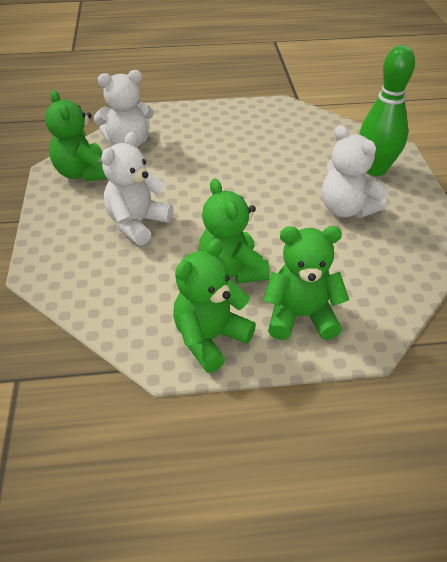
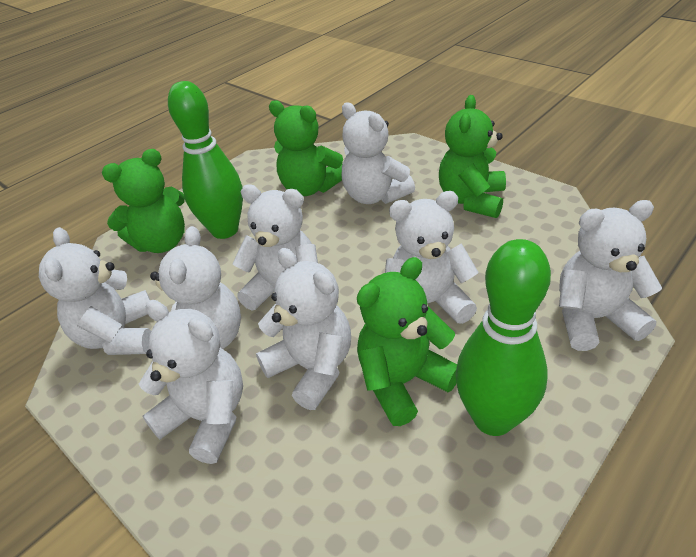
green bowling pin: [359,45,415,176] = 1 -> [168,81,243,239] [455,239,551,436] = 2
white teddy bear: [94,70,154,147] [101,132,174,246] [322,125,387,218] = 3 -> [39,227,151,355] [139,300,243,464] [150,226,241,349] [232,185,318,311] [256,248,351,410] [342,102,415,204] [385,191,479,324] [559,200,662,351] = 8

